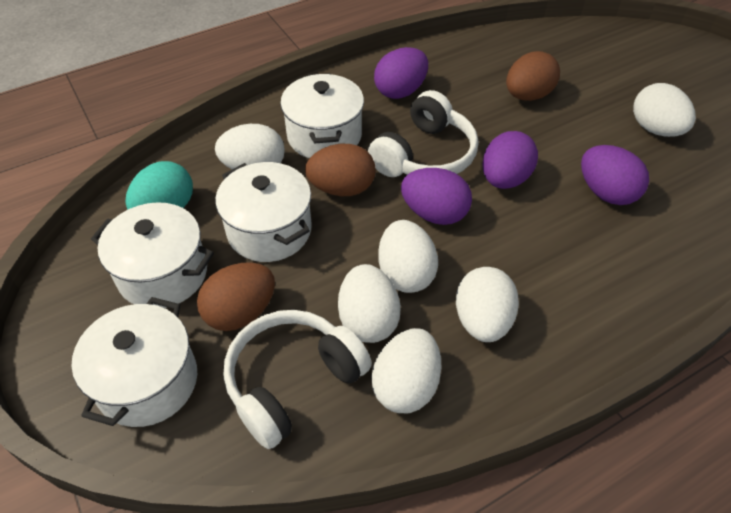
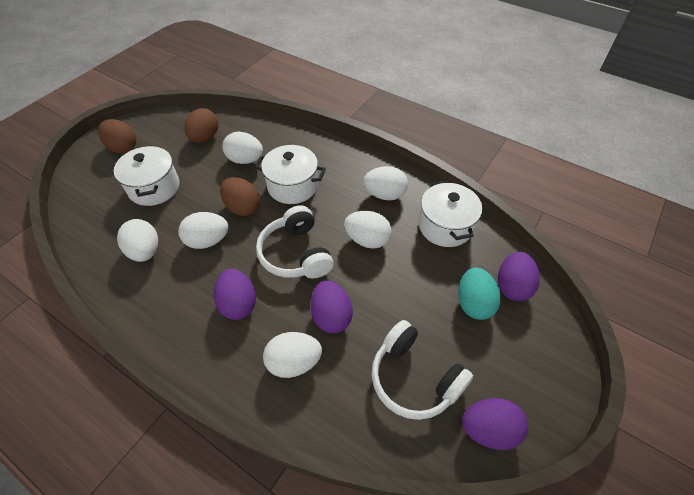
white pot: [72,297,197,427] [91,202,214,308] [215,162,312,262] [280,73,364,158] = 4 -> [114,145,179,206] [255,145,326,204] [419,181,482,247] = 3

